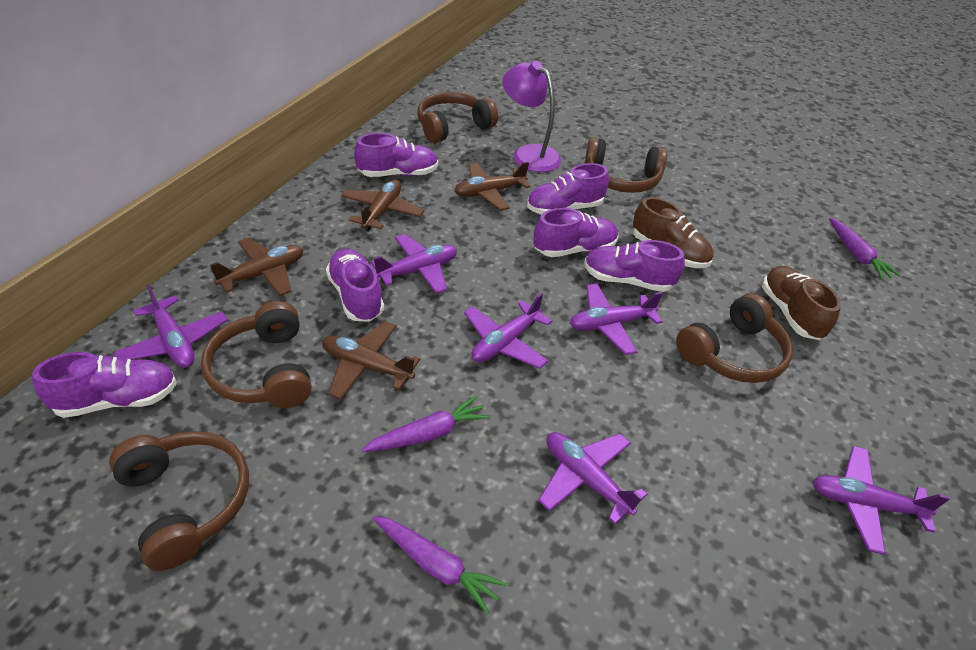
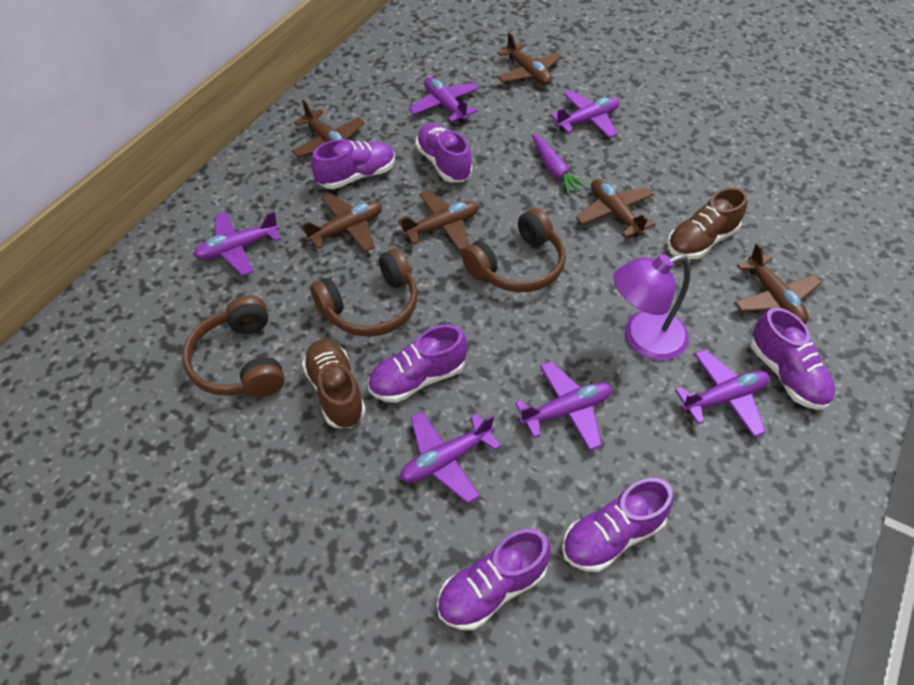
brown headphones: [109,431,249,571] [201,301,312,408] [417,92,498,143] [585,137,667,193] [676,293,793,383] = 5 -> [182,296,285,397] [310,248,418,337] [462,208,566,292] = 3
brown plane: [210,238,304,296] [322,321,420,399] [341,179,424,232] [454,162,531,211] = 4 -> [292,100,365,157] [301,194,382,252] [398,190,479,251] [497,32,562,85] [576,179,655,238] [734,243,822,324] = 6
purple carrot: [361,395,490,452] [373,516,507,615] [829,218,901,280] = 3 -> [532,134,588,195] = 1

